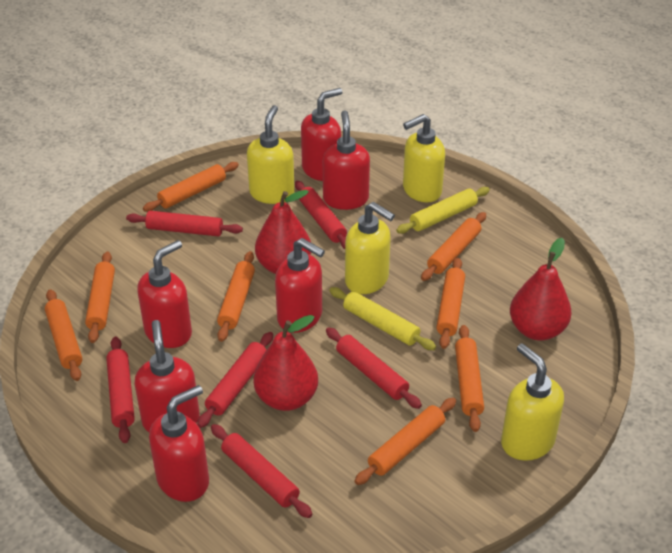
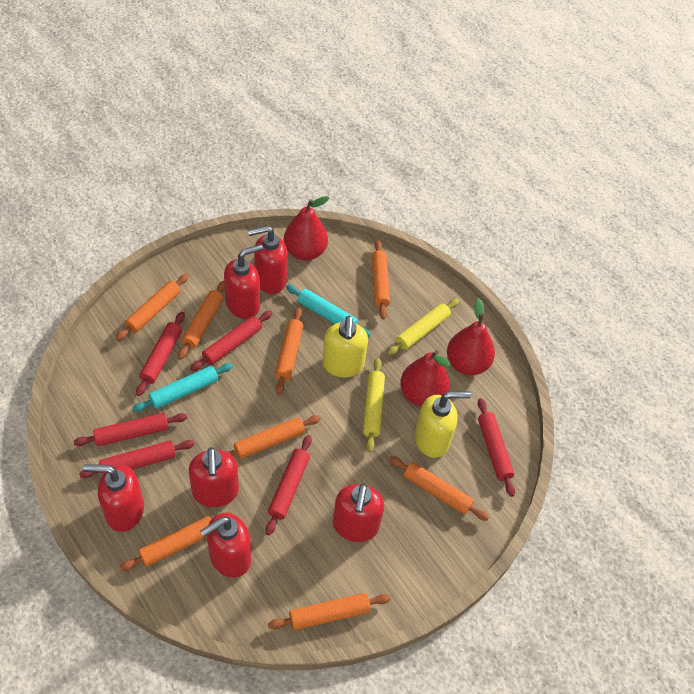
turquoise rolling pin: none = 0 -> [132,363,233,412] [286,285,371,337] = 2
yellow soap dispenser: [247,105,295,204] [345,202,395,294] [403,114,445,203] [501,343,564,461] = 4 -> [322,316,368,378] [415,391,471,458] = 2

